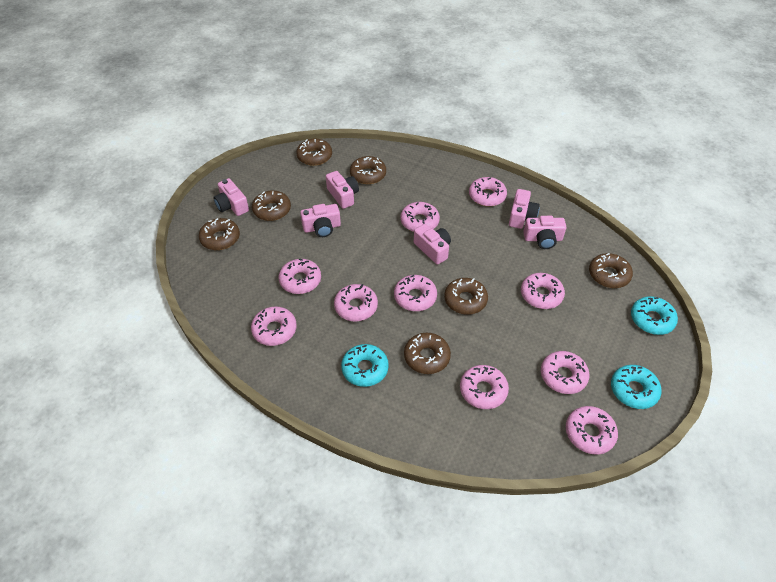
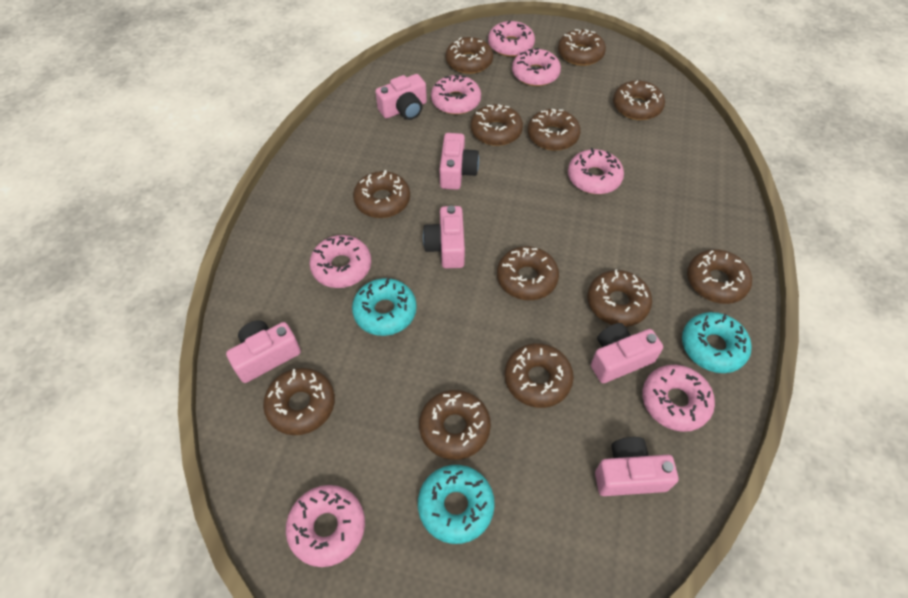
brown donut: [199,218,240,250] [252,190,291,221] [296,138,332,166] [350,156,386,184] [404,333,451,374] [444,278,488,315] [589,253,633,288] = 7 -> [263,368,335,435] [353,170,410,218] [419,390,491,460] [446,37,493,74] [471,104,523,146] [497,246,559,300] [505,343,574,408] [527,109,581,151] [558,29,606,66] [587,269,652,327] [613,80,665,120] [687,249,752,304] = 12
pink donut: [251,306,297,346] [279,258,321,294] [334,284,378,321] [394,275,437,311] [400,202,440,232] [460,365,509,409] [469,177,507,206] [521,273,565,309] [541,351,590,394] [566,406,618,455] = 10 -> [286,485,365,567] [310,235,371,288] [431,75,481,115] [488,21,535,57] [512,48,561,86] [568,148,624,194] [642,365,715,432] = 7

